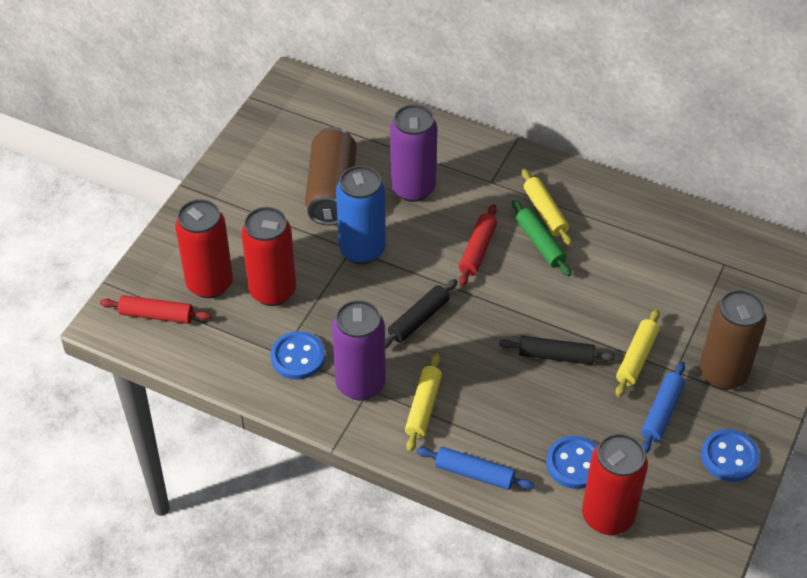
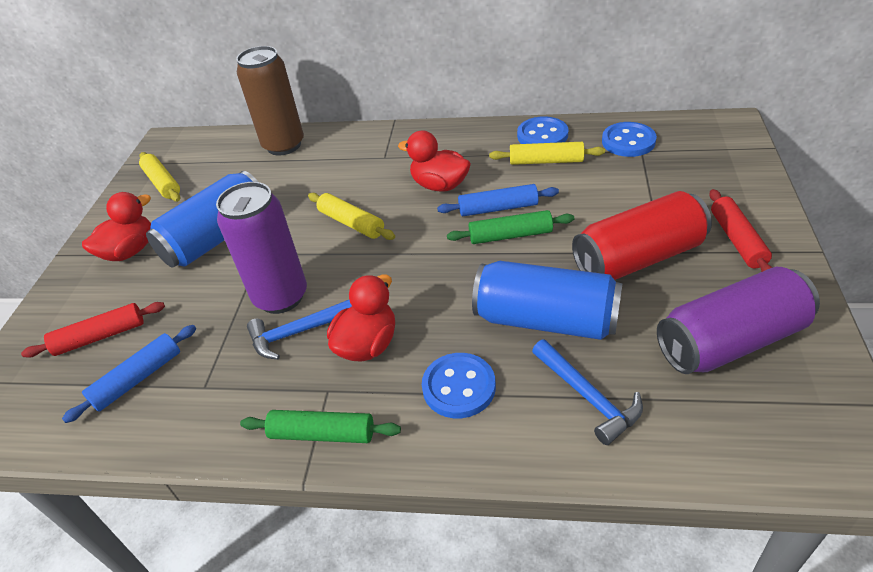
black rolling pin: [385,279,458,349] [499,336,615,365] = 2 -> none = 0
blue can: [336,166,386,264] = 1 -> [146,171,258,268] [472,261,623,340] = 2
blue hammer: none = 0 -> [247,300,352,360] [532,340,643,445] = 2
brown can: [305,127,357,225] [699,290,766,390] = 2 -> [236,46,304,155] = 1
green rolling pin: [512,200,571,277] = 1 -> [240,410,401,443] [447,210,574,244] = 2
red can: [175,199,233,298] [241,207,296,306] [582,433,648,535] = 3 -> [572,191,712,280] = 1
red duck: none = 0 -> [82,192,151,261] [327,274,395,362] [398,130,471,191] = 3

